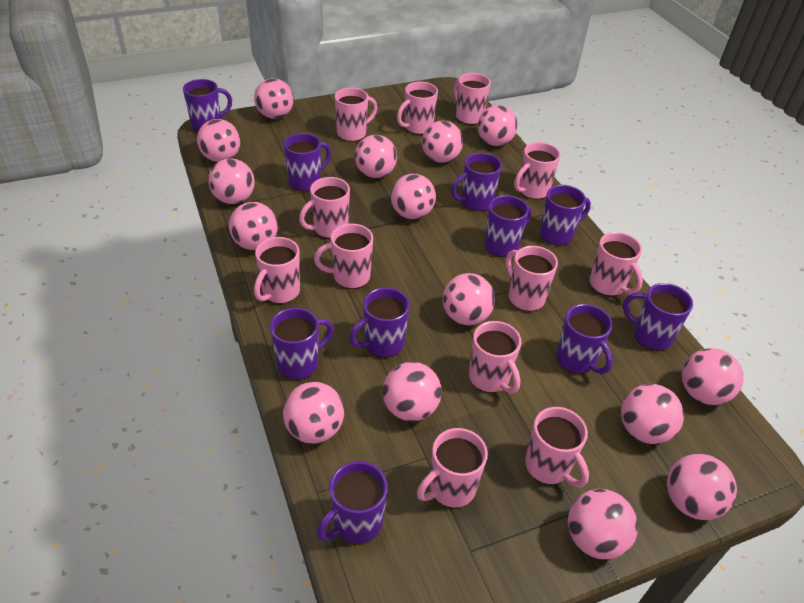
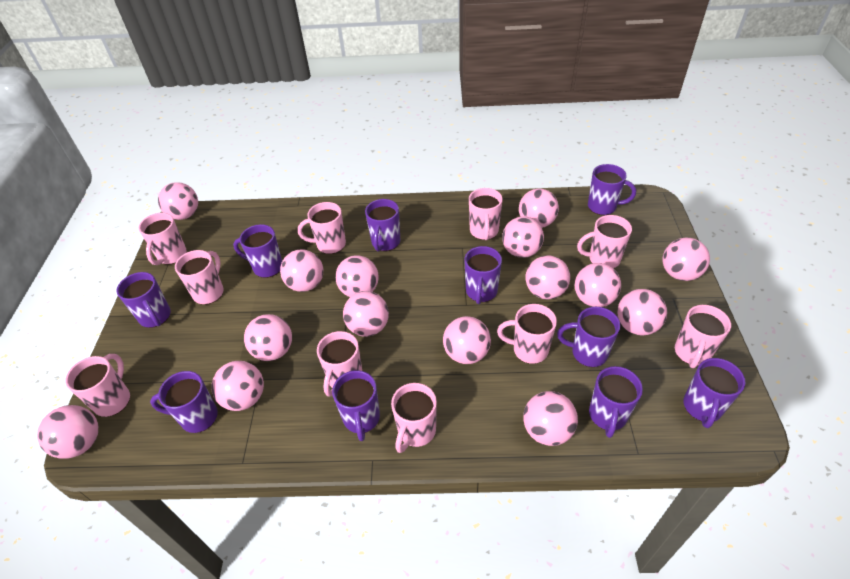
pink mug: [254,237,300,304] [299,177,350,239] [314,224,373,289] [335,88,377,142] [397,82,438,135] [417,428,488,508] [453,73,491,125] [469,321,522,394] [505,246,558,311] [514,142,561,199] [525,407,589,487] [590,232,643,296] = 12 -> [65,354,130,417] [139,213,187,265] [175,250,224,305] [298,202,346,254] [317,331,362,397] [391,383,437,453] [469,188,503,240] [497,304,557,364] [577,215,632,269] [675,305,731,368] = 10

